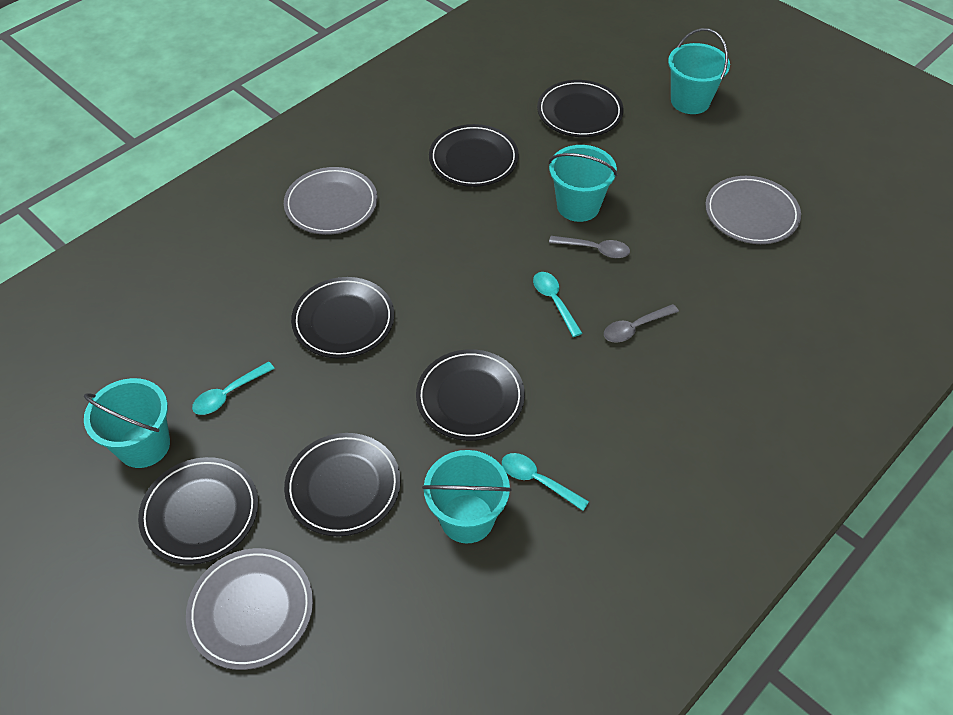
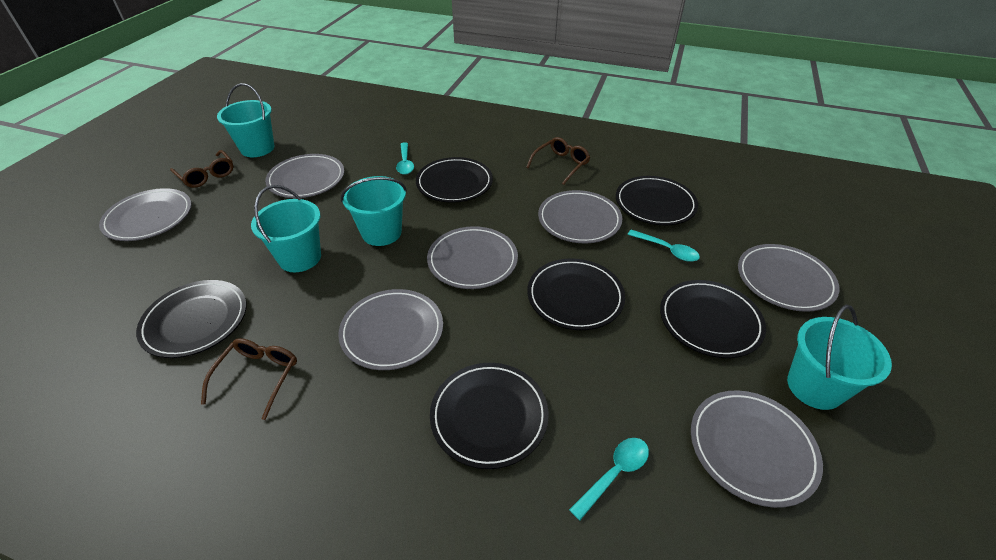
brown glasses: none = 0 -> [170,150,233,188] [201,338,297,420] [526,137,590,185] = 3
grey plate: [186,548,313,670] [284,167,377,235] [705,176,801,244] = 3 -> [99,188,192,241] [265,154,344,198] [338,289,443,370] [427,226,518,289] [538,190,622,243] [691,391,823,508] [738,244,839,312] = 7
grey spoon: [549,236,630,258] [604,304,679,343] = 2 -> none = 0

